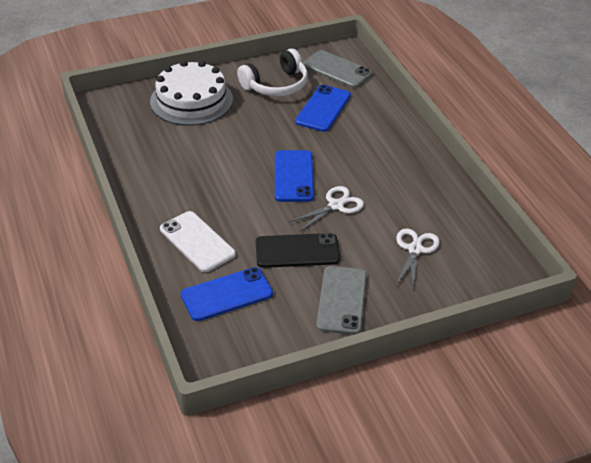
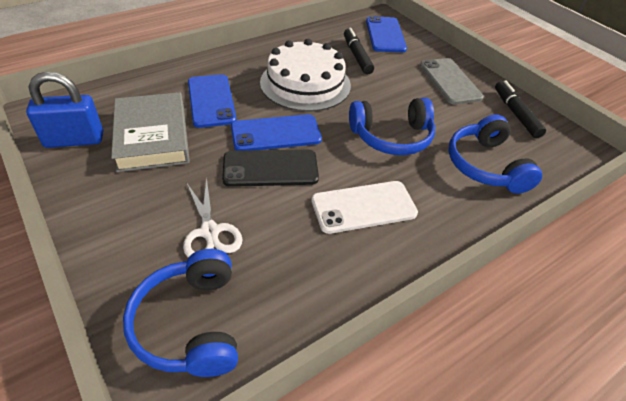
black marker: none = 0 -> [344,28,374,75] [495,80,546,138] = 2
blue headphones: none = 0 -> [123,249,238,377] [349,98,435,155] [448,114,542,194] = 3
blue padlock: none = 0 -> [26,72,103,148] = 1
grey book: none = 0 -> [111,92,190,172] = 1
grey phone: [303,50,372,88] [316,266,367,335] = 2 -> [420,58,484,104] = 1
white headphones: [237,48,308,96] = 1 -> none = 0
white scissors: [289,186,364,232] [396,228,440,286] = 2 -> [183,178,242,258] = 1

